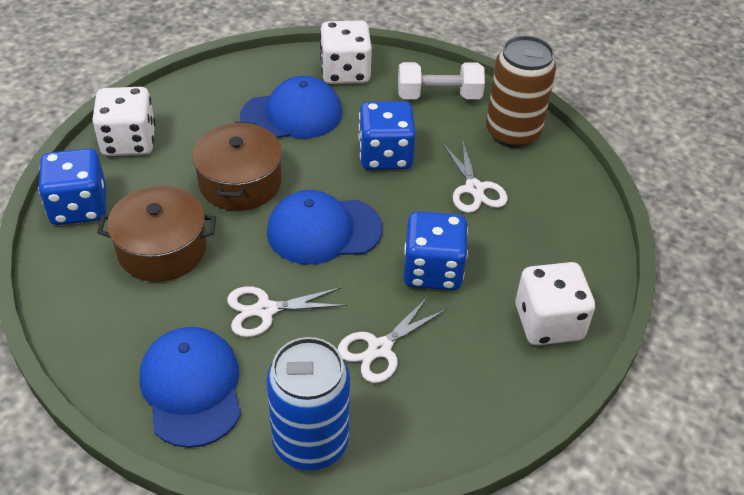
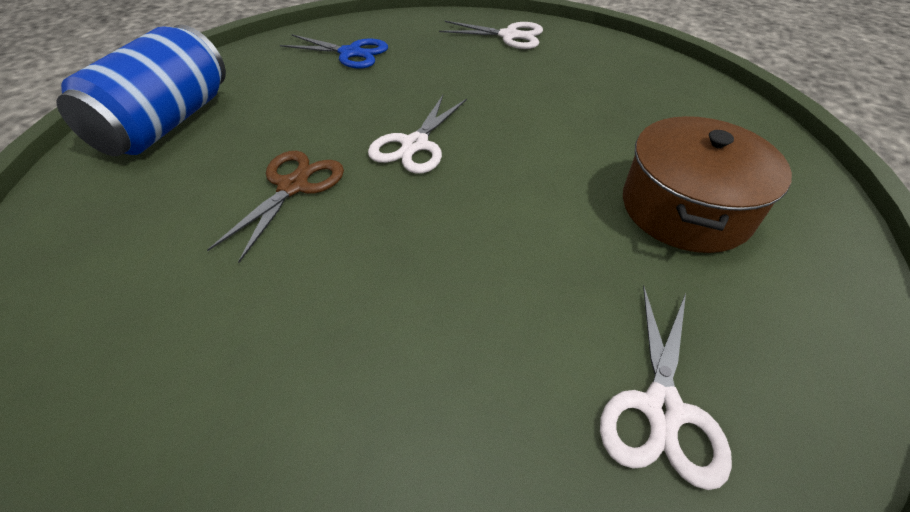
blue cap: [139,327,241,448] [240,76,342,139] [267,190,382,265] = 3 -> none = 0
blue dice: [38,148,106,225] [358,101,416,170] [404,211,468,290] = 3 -> none = 0
blue scissors: none = 0 -> [280,34,388,69] = 1
brown can: [486,36,556,148] = 1 -> none = 0
brown pot: [97,185,216,282] [192,121,282,211] = 2 -> [623,116,792,253] = 1
brown scissors: none = 0 -> [207,151,344,263] = 1
white dice: [92,87,155,156] [320,20,372,84] [515,262,595,346] = 3 -> none = 0
white dumbbell: [398,62,485,99] = 1 -> none = 0

